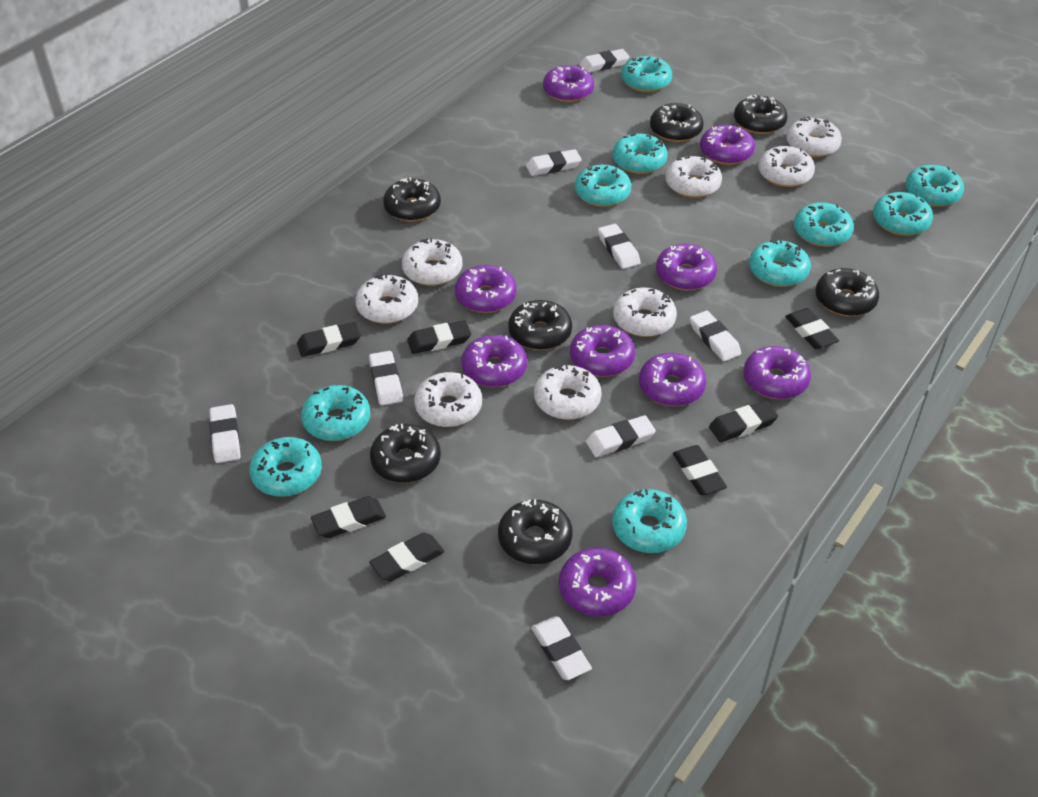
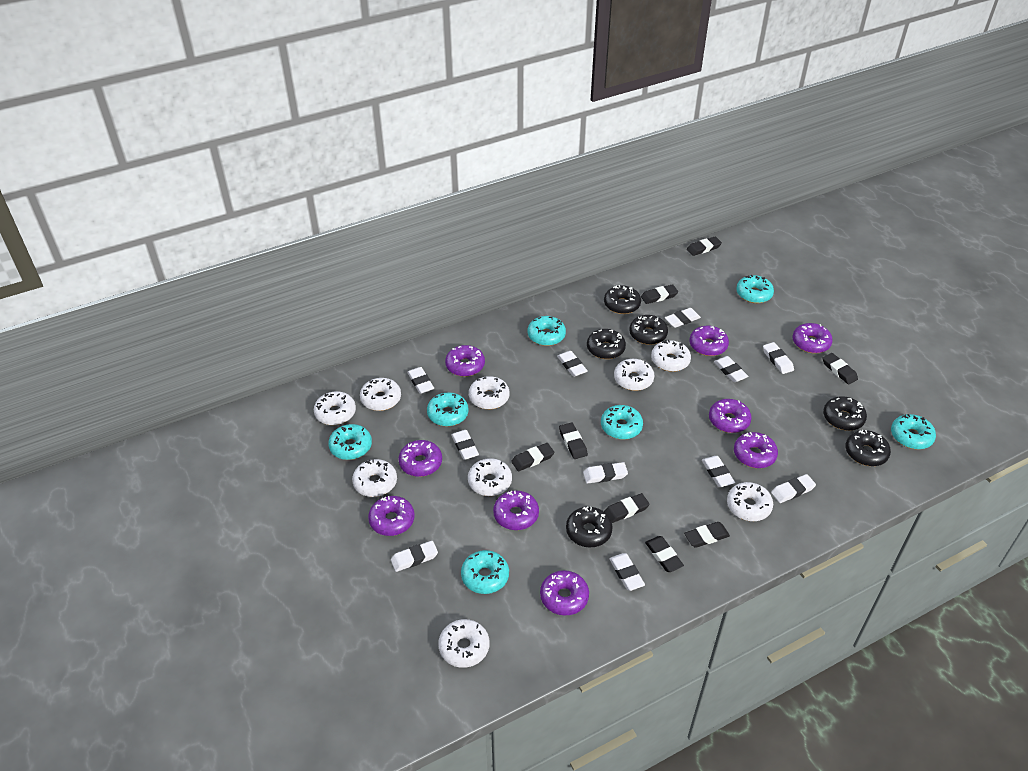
black donut: [370,424,441,483] [383,177,441,222] [498,499,573,564] [508,300,572,350] [650,103,704,142] [734,95,788,134] [815,268,879,316] = 7 -> [566,507,613,547] [587,329,626,359] [604,285,641,314] [629,315,668,345] [823,396,867,431] [845,430,891,466] = 6
black eraser: [297,322,361,357] [311,496,386,538] [369,533,445,581] [407,320,471,354] [673,445,727,495] [709,401,778,442] [785,308,839,349] = 7 -> [511,443,554,471] [559,422,588,459] [604,493,650,523] [641,284,678,304] [645,536,684,572] [684,522,730,548] [687,237,722,256] [822,353,858,384] = 8
turquoise donut: [249,437,322,497] [301,385,370,441] [575,165,631,207] [612,134,668,174] [612,489,687,553] [621,56,672,92] [749,239,811,287] [794,202,854,247] [873,192,933,236] [906,165,964,207] = 10 -> [328,424,372,460] [427,392,469,426] [461,550,509,594] [528,316,566,346] [601,405,643,440] [736,275,774,303] [891,414,936,449] = 7
white donut: [356,274,418,324] [402,238,462,286] [414,372,482,427] [534,364,602,420] [613,288,677,337] [665,156,722,198] [758,146,815,187] [786,117,842,157] = 8 -> [314,391,356,425] [352,459,397,497] [360,378,401,411] [438,619,489,668] [468,458,512,496] [469,376,509,409] [614,359,654,391] [651,340,691,372] [727,482,773,521] = 9
white eraser: [209,404,240,463] [369,351,403,405] [526,149,582,176] [531,616,592,680] [579,49,630,72] [586,415,656,457] [598,224,640,269] [690,311,741,361] = 8 -> [391,541,438,572] [407,367,434,394] [451,430,479,460] [557,351,587,377] [583,462,628,484] [609,553,645,591] [665,308,701,328] [702,456,735,487] [714,356,749,382] [763,342,794,374] [771,474,816,503] = 11

